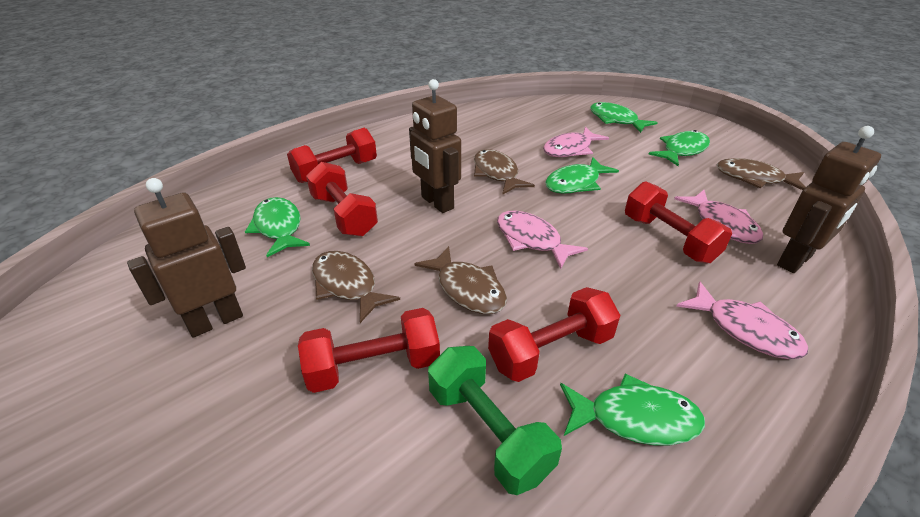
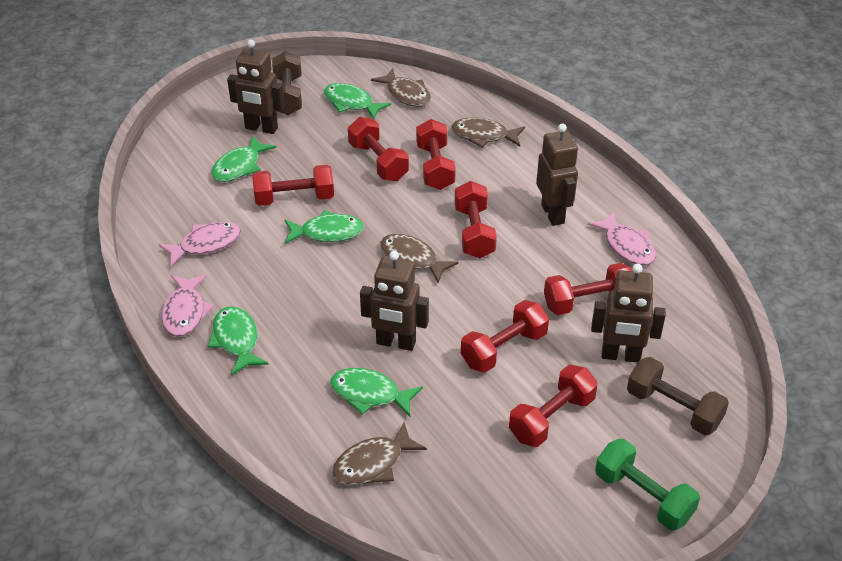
brown dumbbell: none = 0 -> [272,51,302,115] [627,357,729,435] = 2
brown robot: [127,178,246,338] [409,79,461,213] [777,126,881,273] = 3 -> [227,40,285,134] [360,251,429,351] [536,124,578,226] [591,264,666,363] = 4
pink fish: [497,211,588,269] [543,127,609,157] [674,190,763,244] [676,281,808,359] = 4 -> [158,222,241,267] [162,275,214,337] [587,211,656,266] = 3
red dumbbell: [287,128,377,183] [298,308,440,393] [306,162,378,237] [488,287,620,382] [625,182,732,263] = 5 -> [252,165,334,206] [348,117,409,181] [416,119,456,190] [455,181,497,258] [461,300,549,373] [509,365,598,447] [544,263,633,315] = 7

